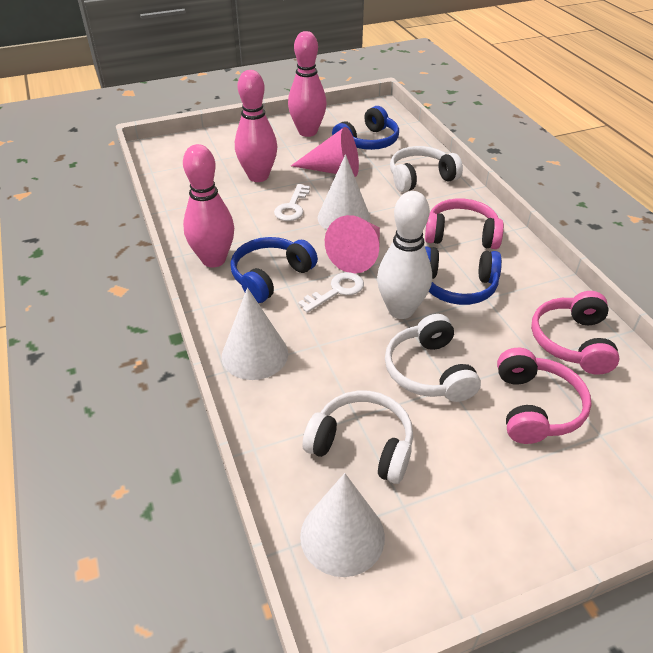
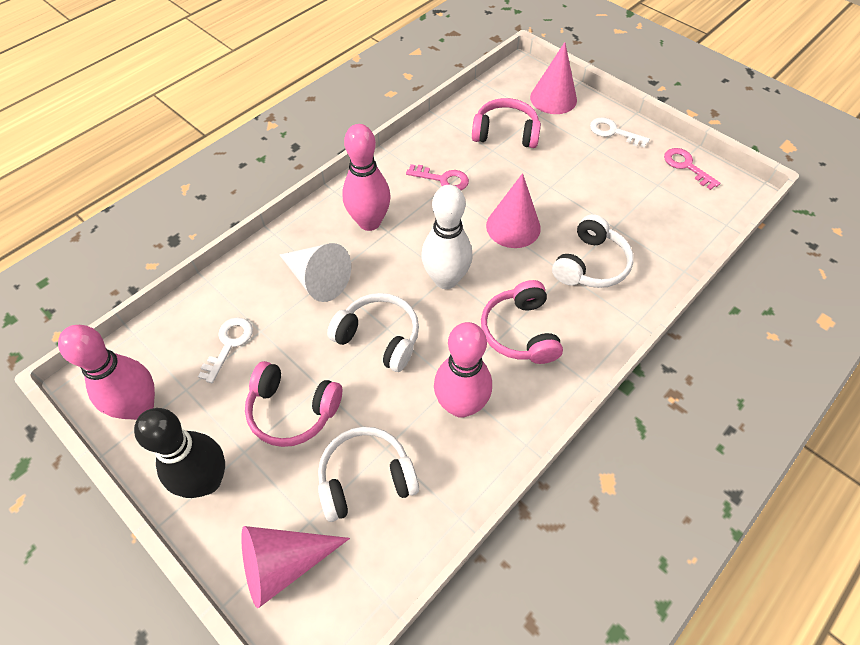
black bowling pin: none = 0 -> [134,408,225,498] = 1
blue headphones: [231,237,318,303] [332,106,399,150] [425,246,502,305] = 3 -> none = 0
pink cone: [291,127,359,177] [325,215,380,274] = 2 -> [241,526,350,608] [486,173,541,248] [530,42,577,114] = 3
pink key: none = 0 -> [406,164,469,190] [664,148,720,190] = 2
white cone: [222,288,288,380] [300,473,385,577] [318,154,370,230] = 3 -> [280,243,351,302] = 1

